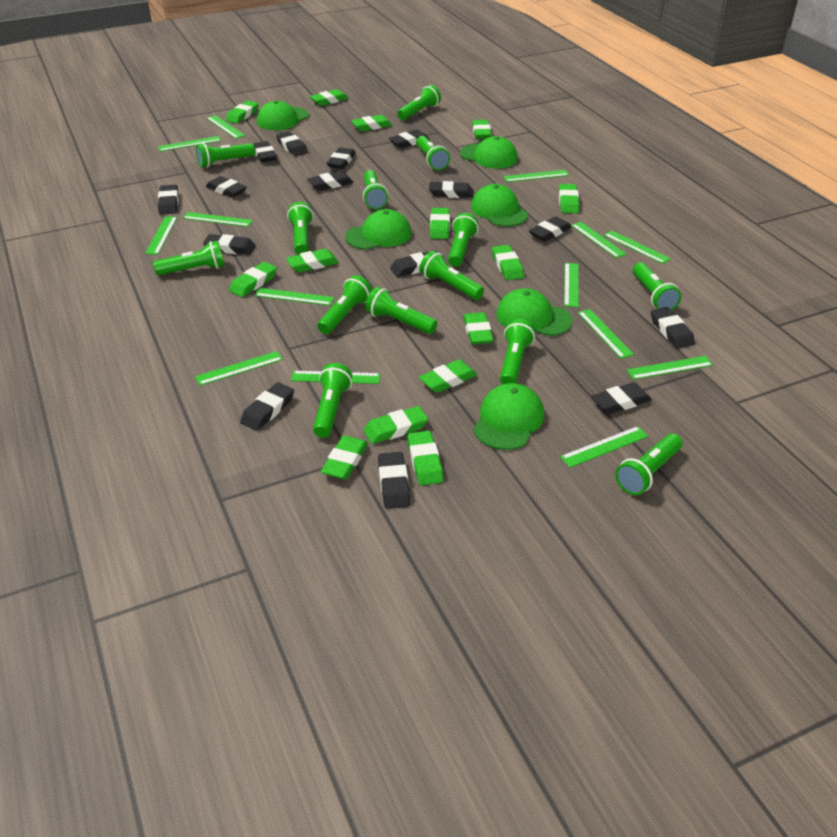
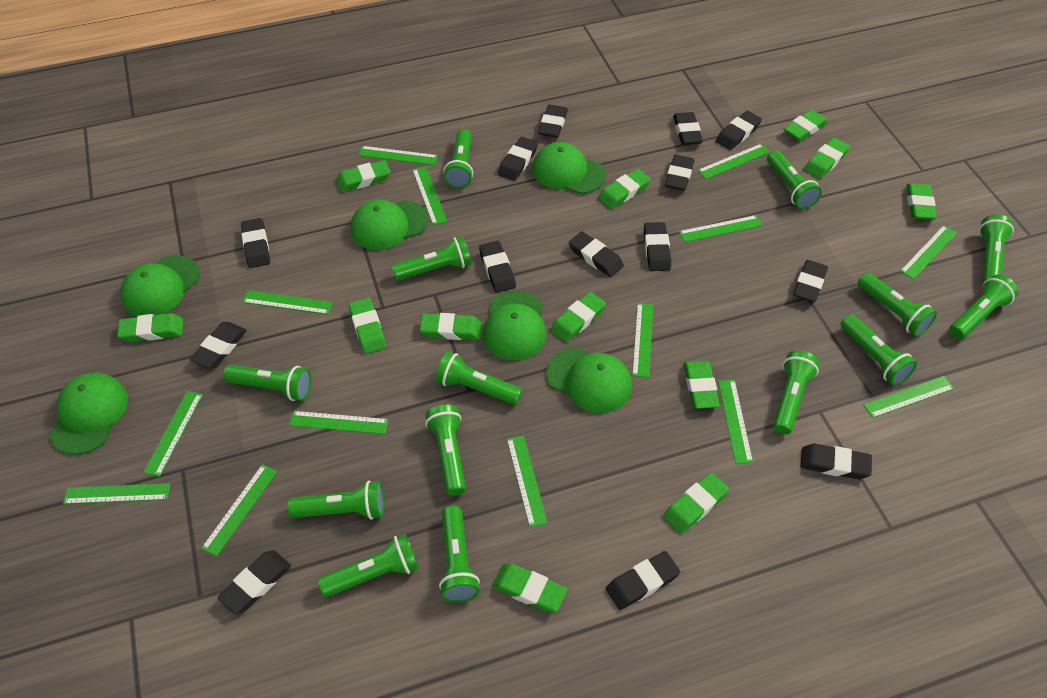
black eraser: [158,184,178,214] [203,234,256,255] [206,176,247,198] [240,382,294,431] [253,141,277,163] [276,131,308,156] [307,171,353,191] [327,147,356,169] [378,452,410,509] [389,129,429,148] [390,250,436,277] [429,181,473,198] [529,217,572,241] [591,382,652,414] [651,307,695,349] = 15 -> [190,322,247,368] [217,550,291,614] [241,218,270,268] [479,241,516,293] [498,137,538,181] [538,105,568,138] [569,231,624,277] [606,551,680,610] [644,222,671,271] [665,155,694,191] [673,112,703,145] [716,111,762,150] [793,260,828,302] [801,444,872,479] = 14
green eraser: [226,101,259,124] [229,262,277,297] [286,249,339,272] [309,89,349,106] [321,436,368,480] [351,115,392,131] [363,406,428,444] [407,431,444,486] [419,359,477,393] [430,208,450,239] [463,312,494,345] [472,120,492,139] [492,245,524,280] [559,184,579,213] = 14 -> [117,313,183,342] [336,160,390,192] [349,298,386,354] [420,313,482,340] [492,563,567,613] [551,292,606,343] [598,169,651,209] [664,472,729,534] [684,360,720,409] [784,110,828,141] [804,138,850,179] [906,183,937,220] = 12

